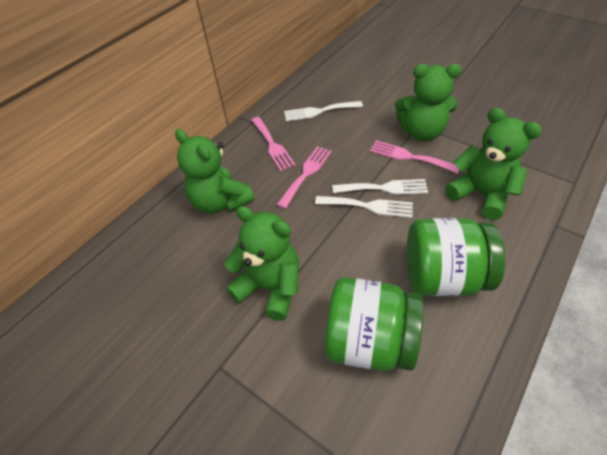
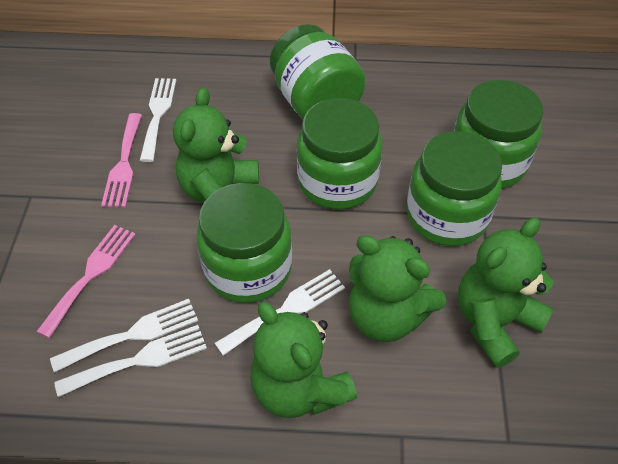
green jar: [325,277,423,371] [407,218,505,296] = 2 -> [196,183,292,303] [270,24,366,120] [297,98,382,210] [406,131,502,246] [454,80,543,189] = 5
pink fork: [251,117,296,171] [277,146,332,209] [370,140,459,173] = 3 -> [36,225,136,338] [101,113,142,207] = 2
white fork: [284,101,363,121] [315,196,413,218] [332,179,428,195] = 3 -> [50,299,198,373] [54,325,207,397] [140,78,176,162] [215,269,345,356] = 4

